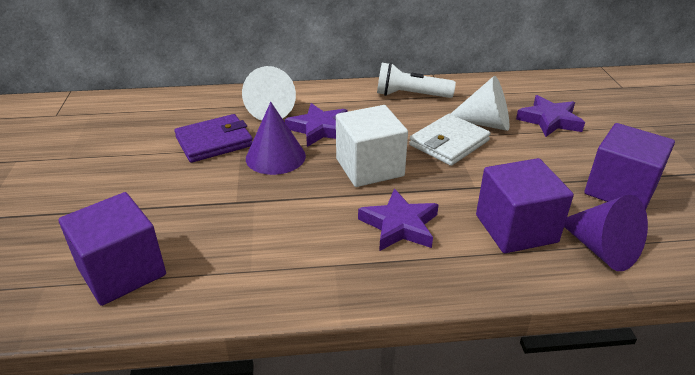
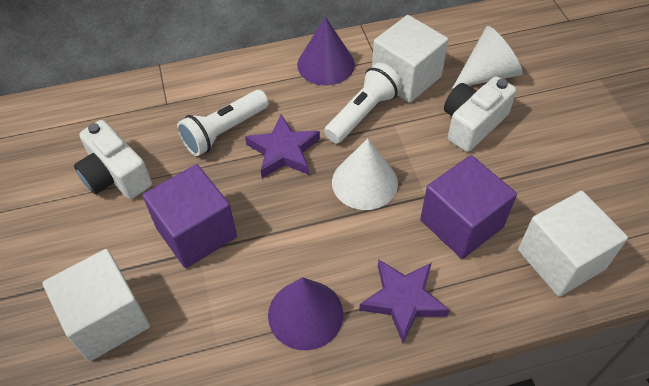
purple cube: [59,192,166,306] [476,158,574,253] [584,123,675,210] = 3 -> [143,164,237,268] [420,155,517,259] = 2
purple star: [285,103,347,147] [358,189,439,251] [516,95,585,137] = 3 -> [245,114,320,178] [359,260,450,343] = 2
purple wallet: [174,114,253,163] = 1 -> none = 0
white camera: none = 0 -> [74,120,152,199] [444,76,517,152] = 2
white cube: [336,105,408,187] = 1 -> [42,249,150,361] [372,15,448,103] [518,191,628,297] = 3
white flashlight: [377,62,456,98] = 1 -> [177,90,269,156] [324,63,402,144] = 2
white wallet: [409,114,491,166] = 1 -> none = 0

